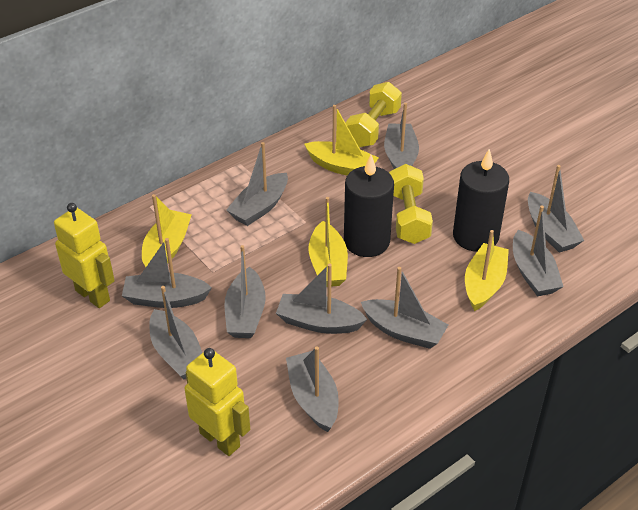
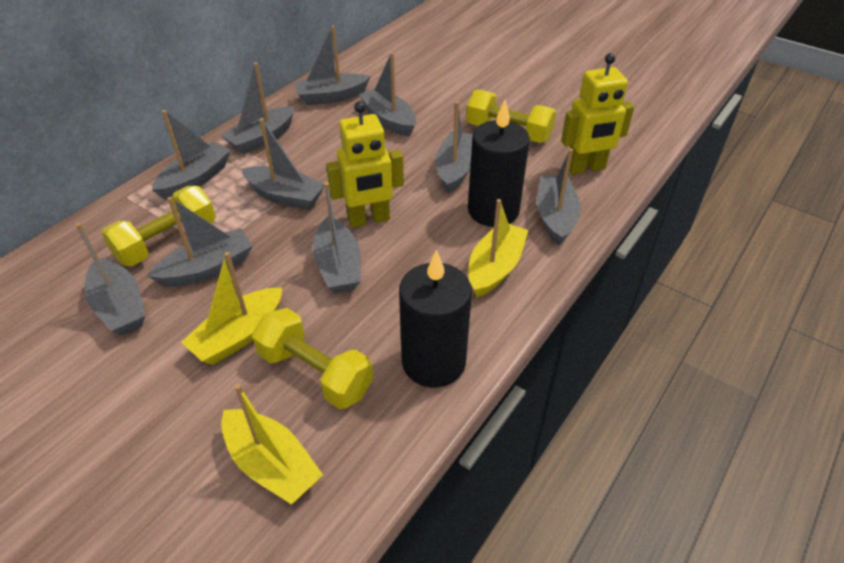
yellow boat: [142,194,192,267] [304,105,379,175] [309,197,348,287] [465,230,509,311] = 4 -> [181,252,282,365] [221,384,323,505] [468,199,528,298] = 3
yellow dumbbell: [346,82,402,148] [389,164,433,244] = 2 -> [102,186,216,266] [252,308,373,409] [466,89,557,143] = 3

